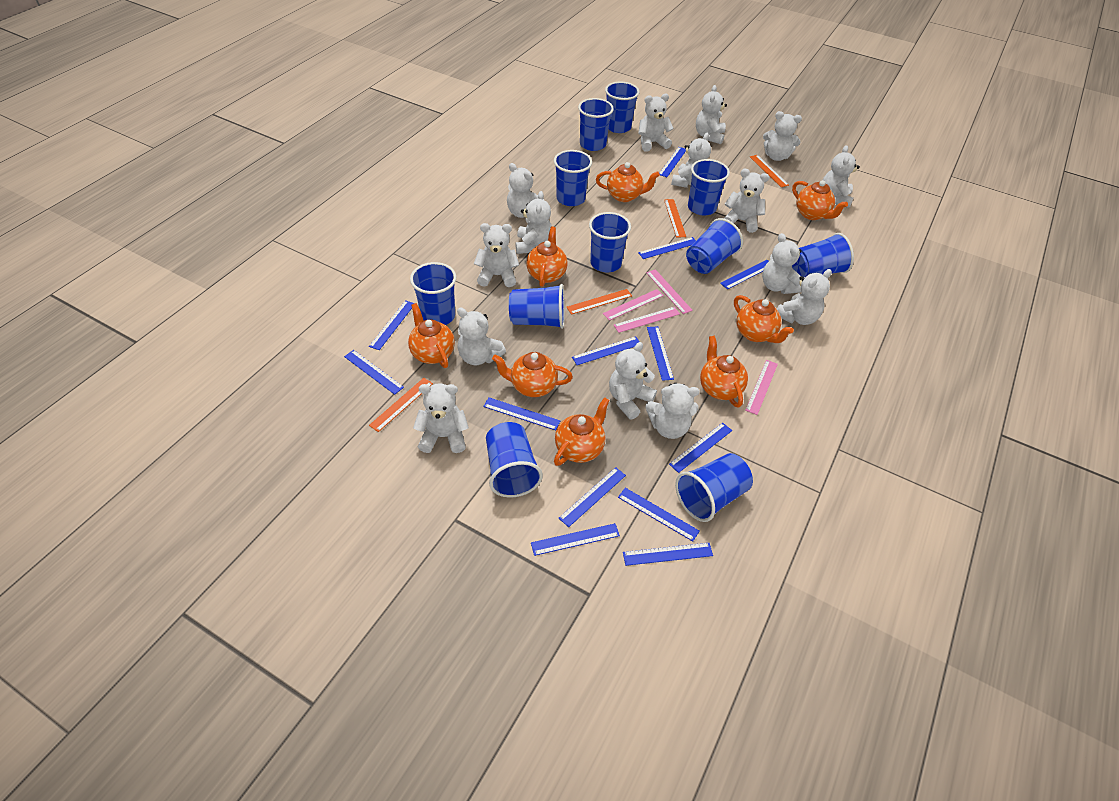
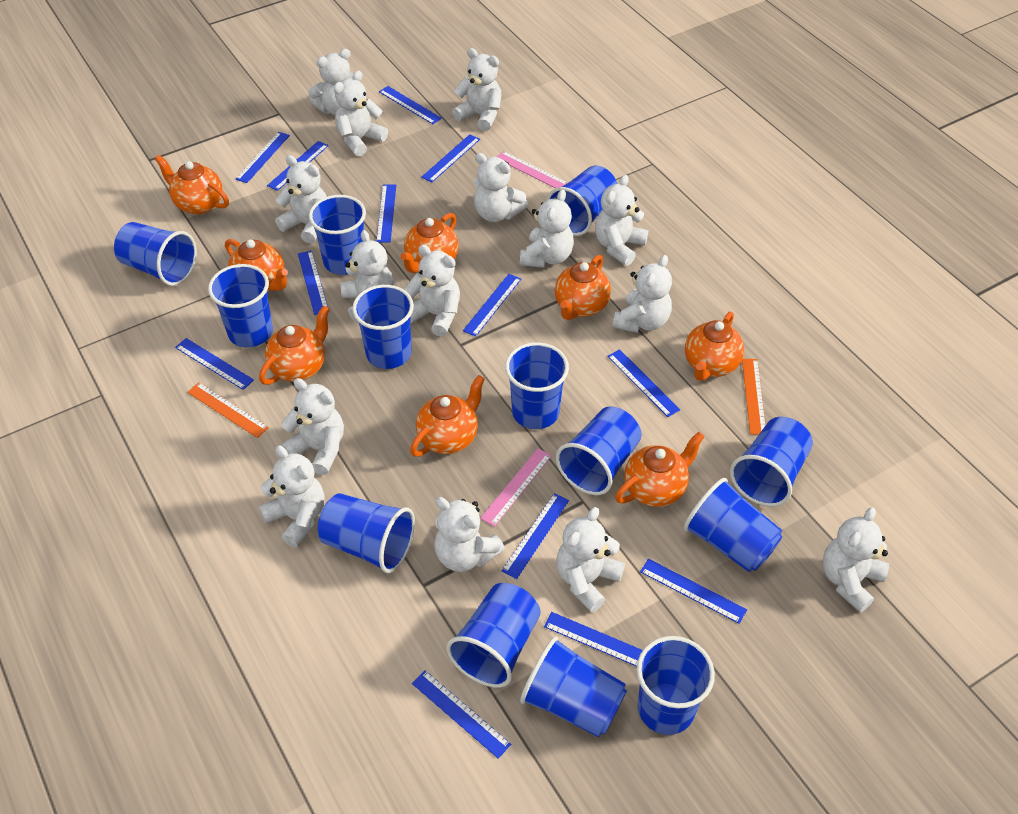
blue cup: [410,262,456,325] [486,422,543,497] [509,284,565,329] [554,150,592,206] [578,98,614,151] [589,212,631,272] [605,81,639,133] [675,453,753,522] [686,218,743,274] [688,159,730,215] [792,233,854,277] = 11 -> [114,222,197,286] [208,264,273,347] [309,195,366,275] [318,493,415,573] [352,285,414,369] [446,583,541,688] [505,342,569,429] [520,636,627,737] [547,166,617,236] [556,406,641,495] [637,636,715,735] [684,478,782,572] [730,417,813,507] = 13
orange ruler: [369,378,433,432] [567,289,632,315] [664,199,686,238] [750,155,789,187] = 4 -> [187,382,269,438] [742,359,766,435] = 2
pink ruler: [603,289,664,321] [614,307,680,333] [646,269,693,314] [745,360,778,415] = 4 -> [480,448,552,527] [497,151,567,188] = 2

